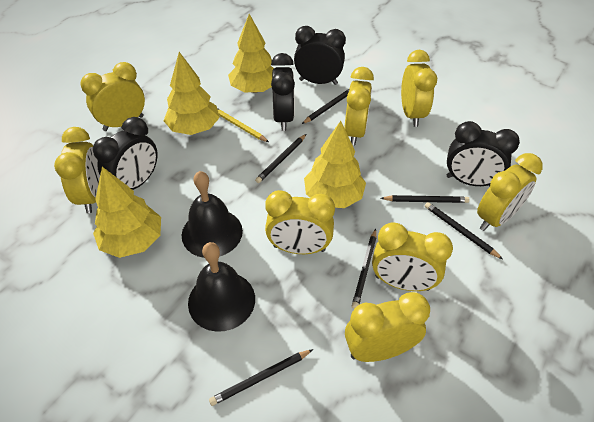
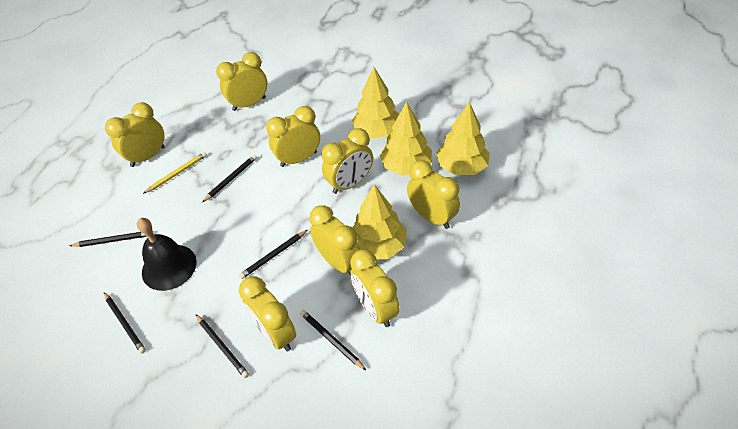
black bell: [182,171,243,258] [188,242,255,332] = 2 -> [137,218,197,291] = 1
black clock: [93,117,158,190] [271,53,295,131] [294,26,346,85] [446,121,520,187] = 4 -> none = 0

